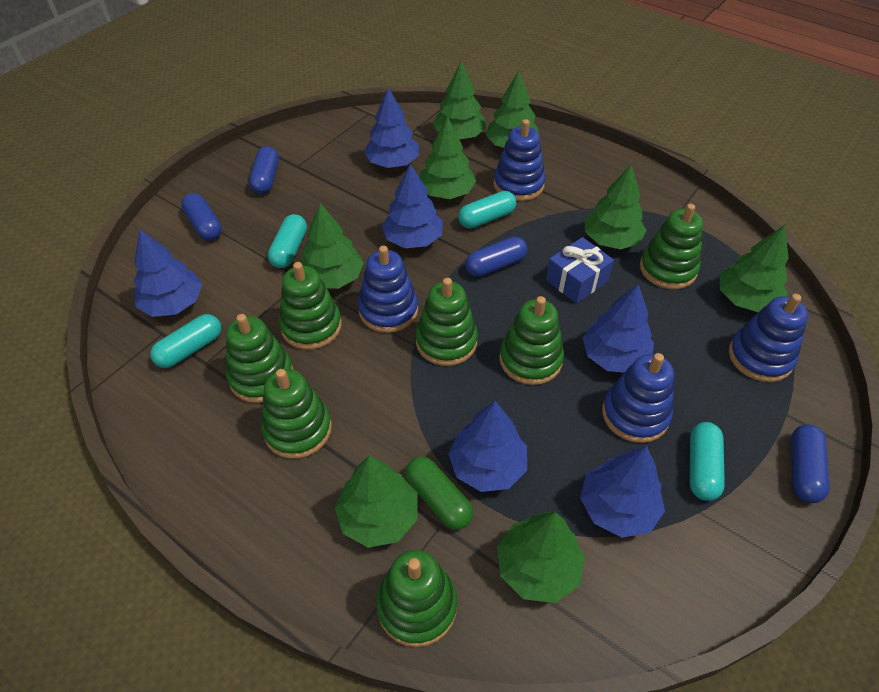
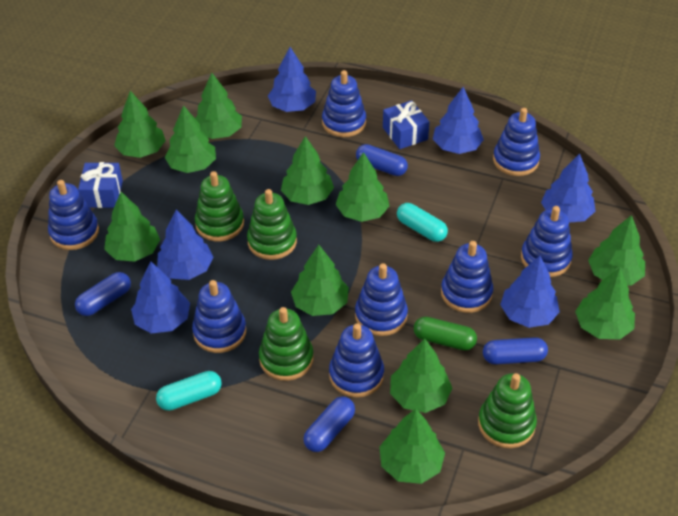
blue gift: [546,237,614,304] = 1 -> [78,162,123,208] [383,100,429,149] = 2
blue stacking toy: [358,245,418,333] [494,119,546,201] [602,353,674,443] [729,294,808,382] = 4 -> [48,180,99,250] [192,280,246,353] [322,70,366,137] [329,323,384,398] [355,263,408,336] [441,241,493,313] [493,108,540,176] [521,206,573,277] = 8
green stacking toy: [226,314,293,403] [261,369,332,459] [279,262,342,350] [376,550,457,647] [415,278,478,366] [499,296,564,385] [640,204,703,289] = 7 -> [195,171,244,241] [247,189,297,260] [259,307,314,381] [478,373,537,448] = 4
green tree: [300,203,364,289] [335,456,417,548] [419,117,476,199] [433,61,486,139] [485,71,540,148] [497,512,585,603] [585,165,646,249] [720,225,788,312] = 8 -> [104,192,160,262] [114,91,166,158] [165,105,216,173] [195,73,242,139] [281,136,334,205] [291,245,349,316] [336,152,389,222] [379,409,445,484] [390,339,452,413] [575,268,635,340] [588,215,645,286] = 11
turquoise capsule: [150,314,221,368] [268,214,307,268] [458,191,516,229] [690,422,725,501] = 4 -> [156,371,222,411] [397,203,448,242] = 2

